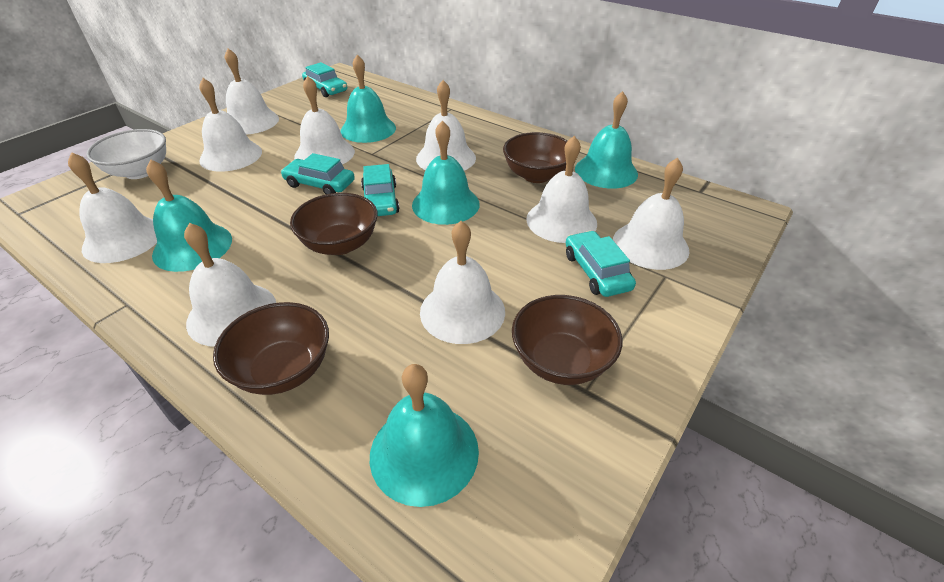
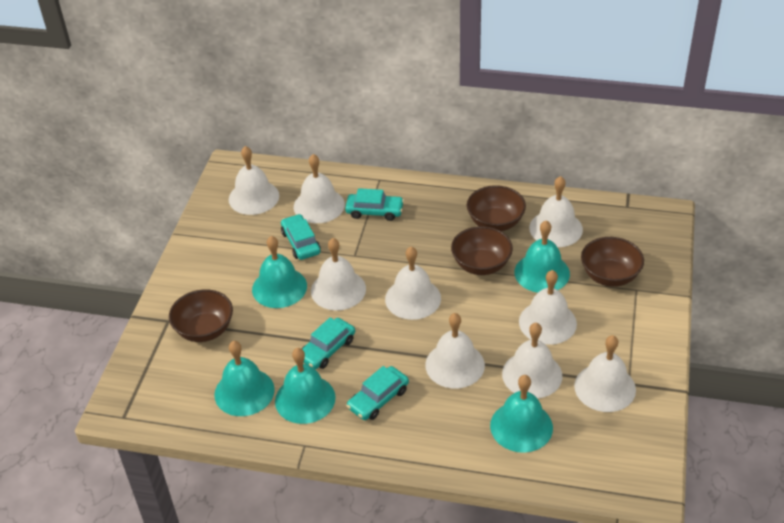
white bowl: [86,129,166,179] = 1 -> none = 0

